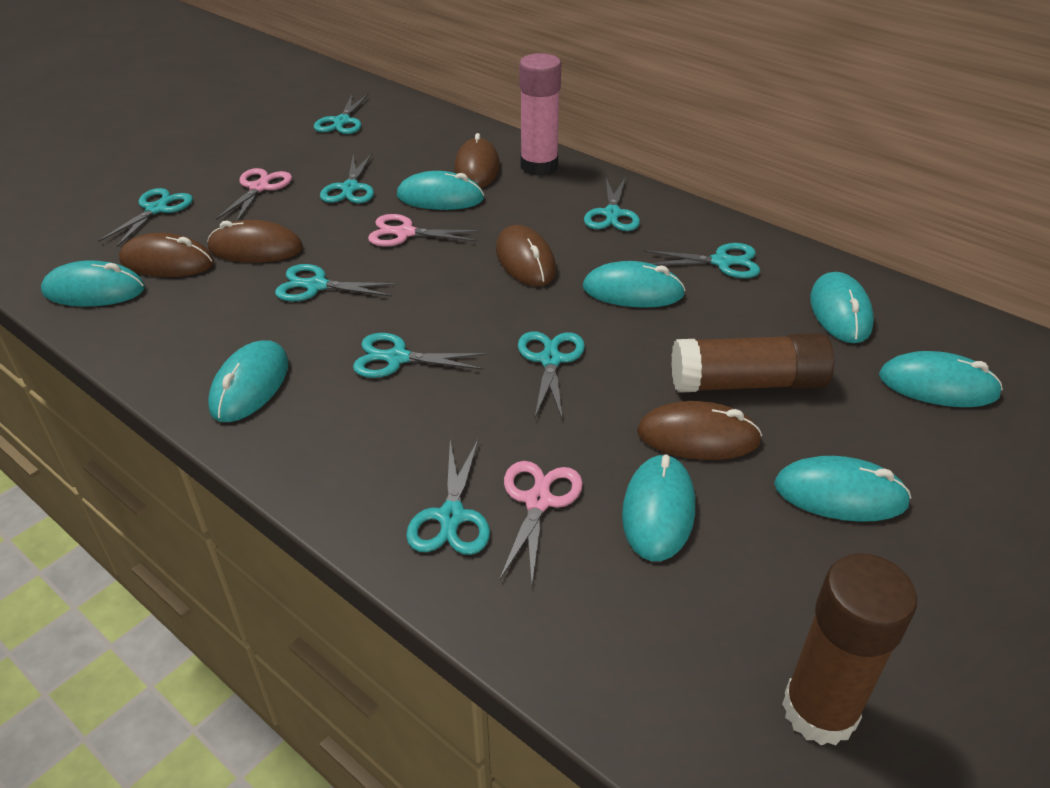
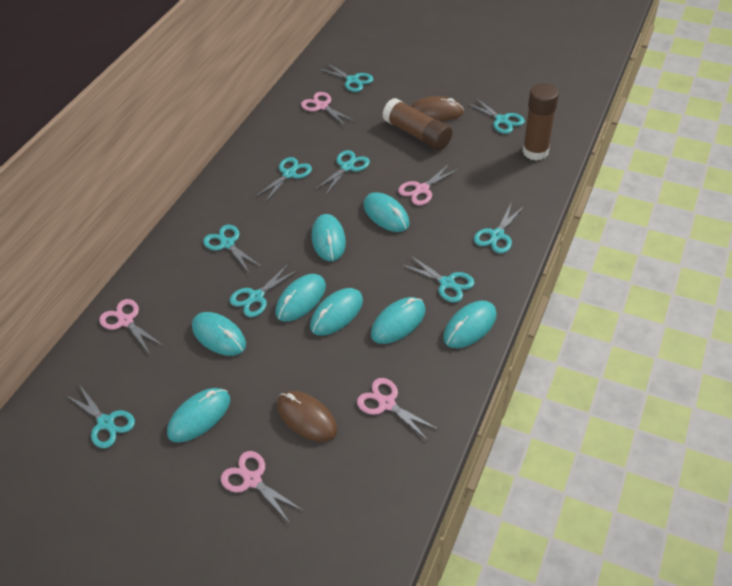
brown mouse: [119,233,214,277] [207,220,303,263] [454,133,500,188] [496,225,556,286] [637,401,762,460] = 5 -> [277,391,337,442] [411,96,464,121] = 2
pink glue stick: [519,53,561,176] = 1 -> none = 0
pink scissors: [216,168,292,221] [368,214,480,247] [499,461,583,584] = 3 -> [99,299,162,354] [221,451,304,523] [301,92,355,126] [357,378,439,440] [398,163,459,205] = 5

